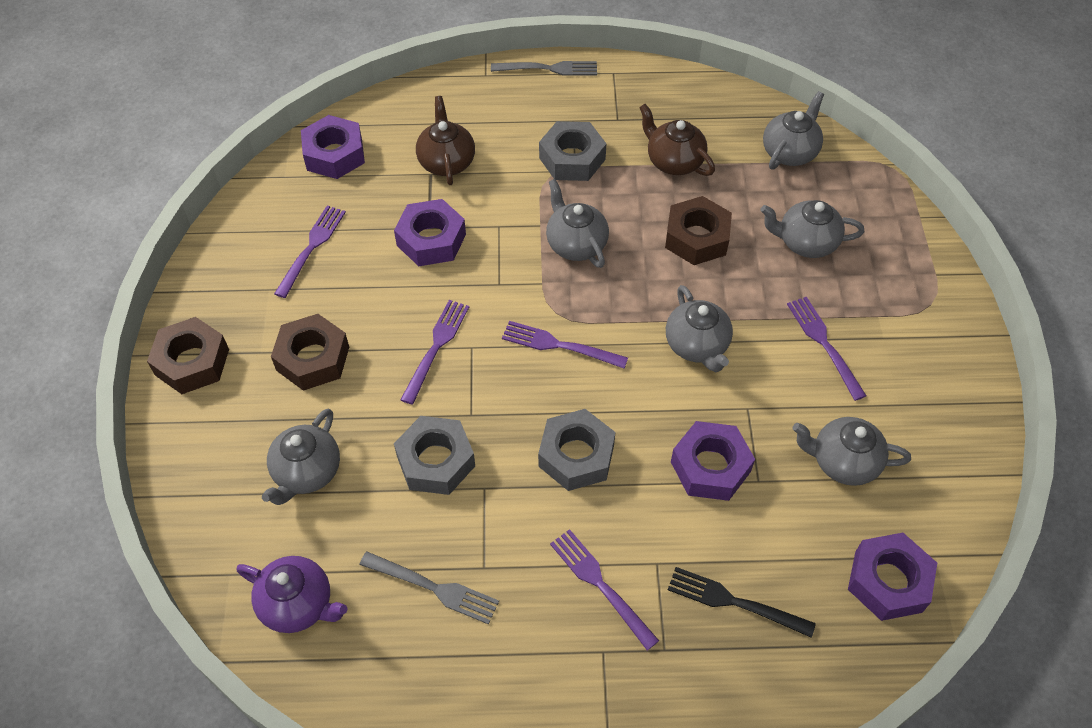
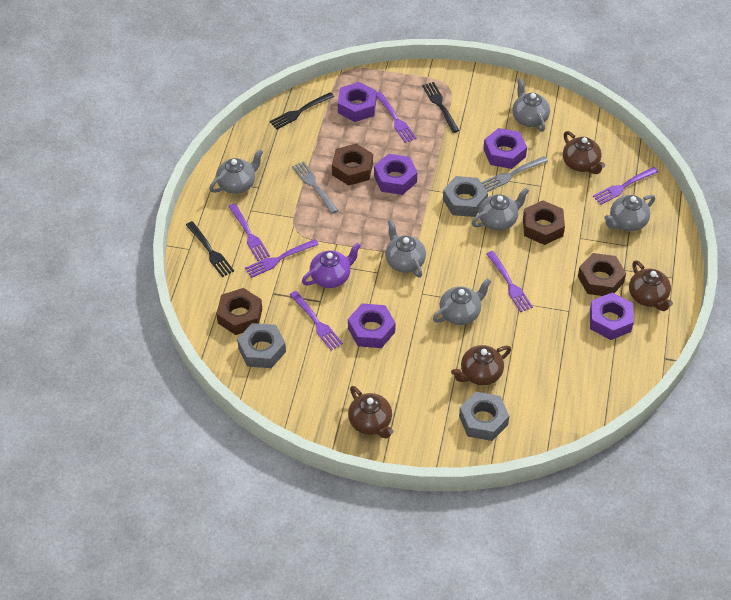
black fork: [668,567,816,638] = 1 -> [186,221,234,277] [269,92,334,130] [422,82,459,133] = 3
brown nut: [147,317,229,394] [271,314,349,391] [665,196,732,265] = 3 -> [216,288,262,335] [332,143,373,186] [523,200,565,245] [578,253,626,296] = 4
brown teapot: [416,96,475,185] [639,104,715,176] = 2 -> [348,386,393,439] [451,345,511,385] [563,131,605,174] [629,260,673,311] = 4
purple fork: [274,205,346,298] [400,300,469,405] [502,321,628,369] [550,529,659,650] [787,297,866,401] = 5 -> [228,204,270,261] [245,239,319,278] [290,291,343,350] [376,92,416,143] [486,251,533,312] [593,167,658,205] = 6
purple nut: [301,115,365,179] [394,199,466,266] [671,421,755,501] [848,533,937,621] = 4 -> [338,82,376,122] [348,303,396,348] [374,154,417,195] [483,128,527,169] [590,293,634,340] = 5

